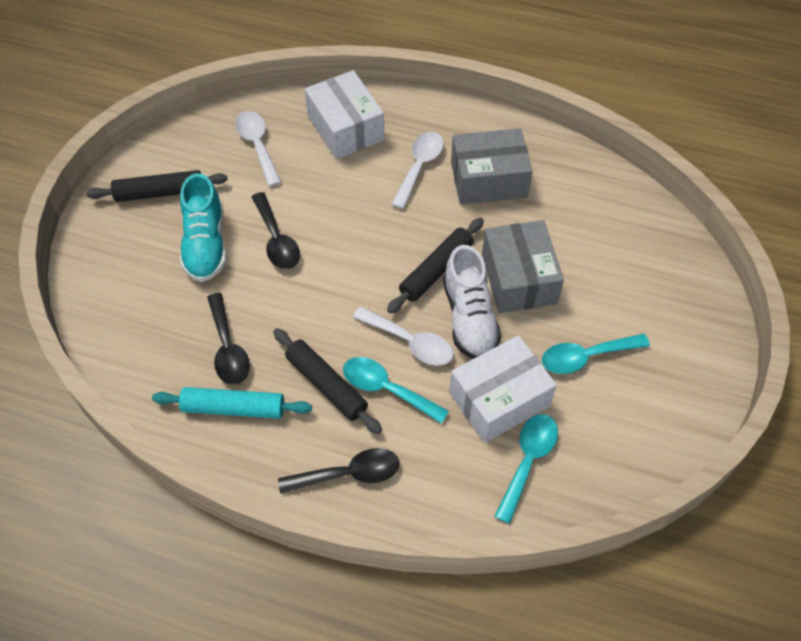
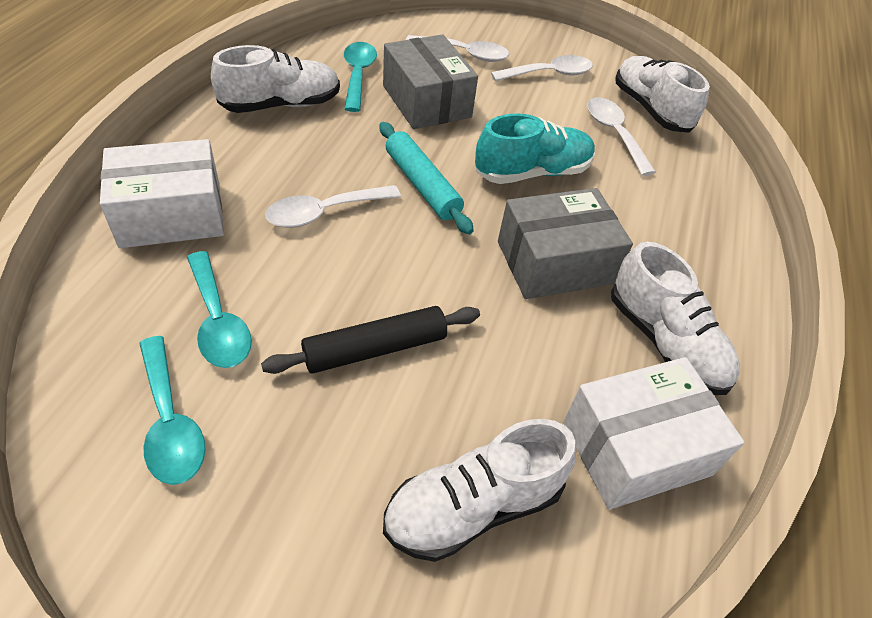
black rolling pin: [86,170,228,202] [273,328,382,434] [387,218,484,314] = 3 -> [261,306,480,374] = 1
black spoon: [207,293,250,385] [252,192,300,269] [278,448,399,494] = 3 -> none = 0
white shoe: [443,245,501,359] = 1 -> [211,45,340,113] [383,419,576,562] [611,242,740,395] [616,56,710,133] = 4
white spoon: [235,111,281,186] [353,307,453,366] [391,132,444,209] = 3 -> [265,185,401,228] [406,35,509,62] [491,55,593,81] [587,97,656,176] = 4

